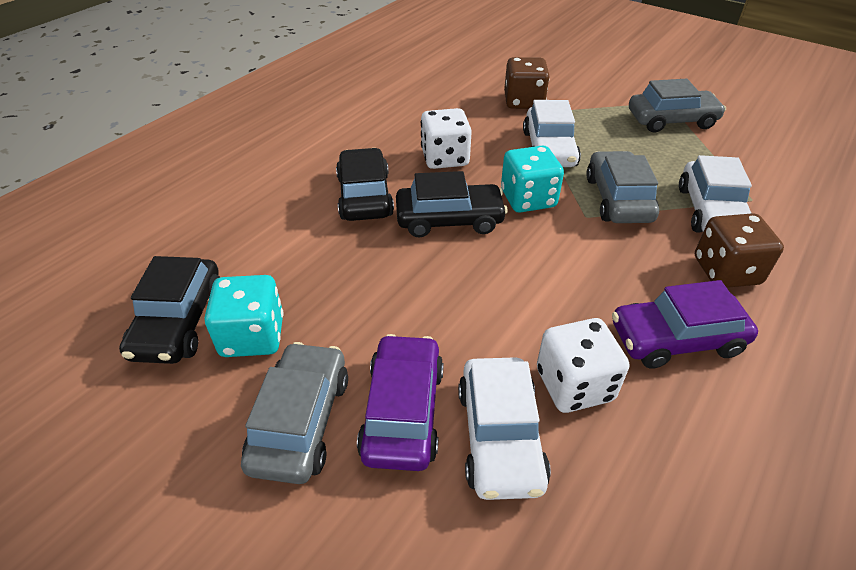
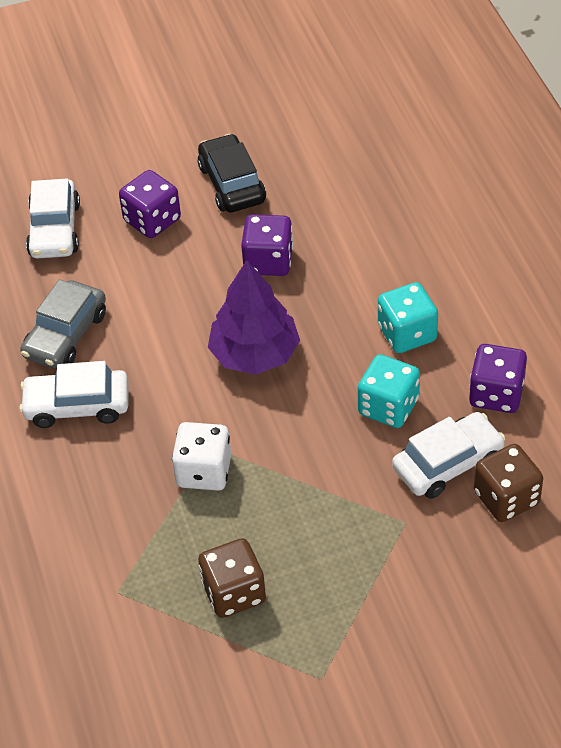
black car: [119,256,220,364] [336,148,394,221] [396,171,508,238] = 3 -> [198,134,266,212] = 1
grey car: [241,342,348,484] [586,151,659,223] [629,79,726,133] = 3 -> [20,280,106,369] = 1
purple car: [357,334,444,471] [612,280,758,369] = 2 -> none = 0
purple dice: none = 0 -> [119,170,181,238] [241,214,293,276] [469,344,527,413] = 3
purple tree: none = 0 -> [208,260,300,374] = 1
white dice: [421,108,472,169] [537,318,629,413] = 2 -> [172,422,231,491] = 1

